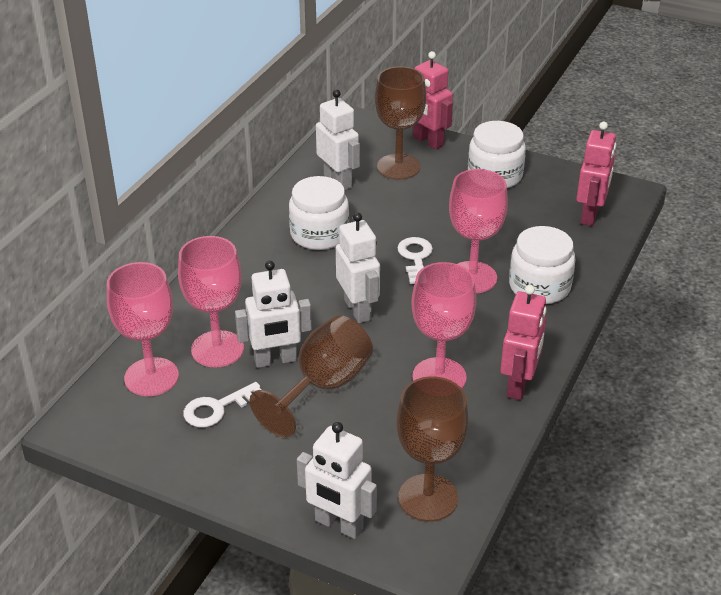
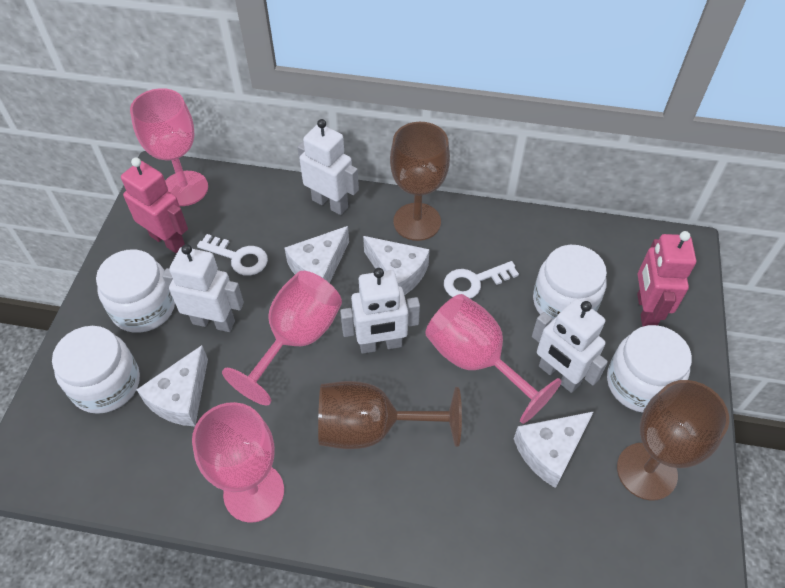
pink robot: [413,51,453,149] [500,285,547,400] [576,122,616,226] = 3 -> [121,158,188,253] [637,231,696,327] = 2
white cheese: none = 0 -> [136,345,208,426] [285,226,349,283] [363,236,430,295] [514,411,594,488] = 4
white jar: [289,176,349,250] [468,121,526,188] [509,226,575,304] = 3 -> [52,326,140,414] [96,249,175,333] [533,245,607,322] [607,325,692,413] = 4

